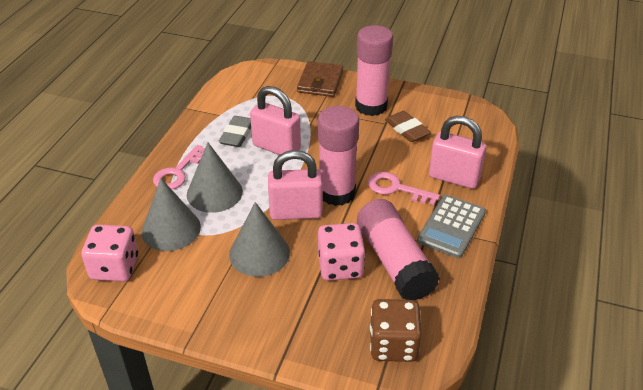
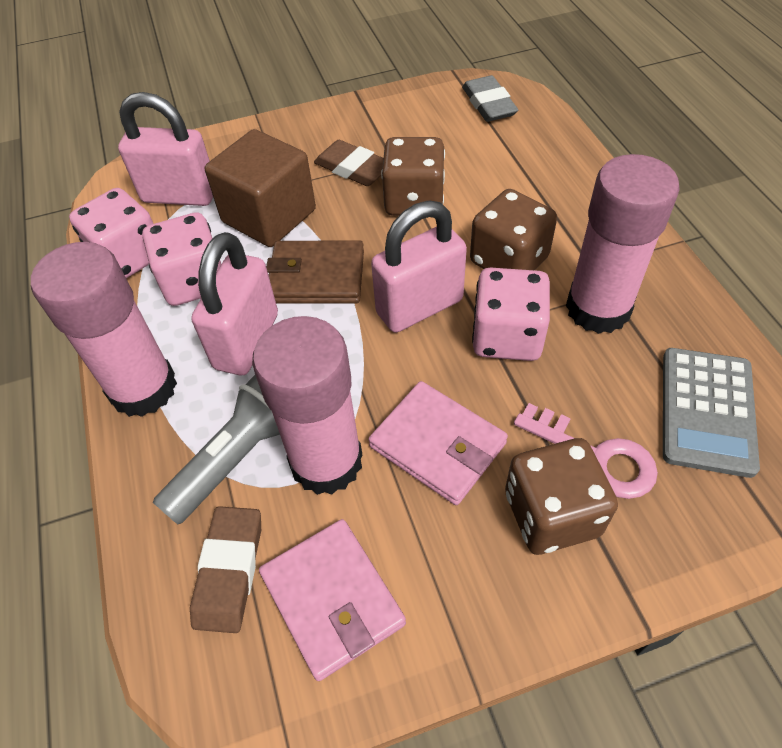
brown cube: none = 0 -> [205,129,316,247] = 1
brown dice: [370,299,422,362] = 1 -> [381,137,445,216] [470,189,557,270] [505,438,618,555] = 3
brown eraser: [385,111,431,142] = 1 -> [190,506,261,633] [314,140,384,186] = 2
grey cone: [141,178,201,251] [187,142,243,213] [229,202,290,277] = 3 -> none = 0
grey flashlight: none = 0 -> [153,375,280,525] = 1
pink dice: [81,224,138,282] [318,223,365,281] = 2 -> [69,188,153,278] [142,212,221,306] [472,268,550,361] = 3
pink key: [153,145,205,189] [368,172,440,205] = 2 -> [514,403,658,499] = 1
pink wallet: none = 0 -> [259,519,406,681] [368,381,508,505] = 2

